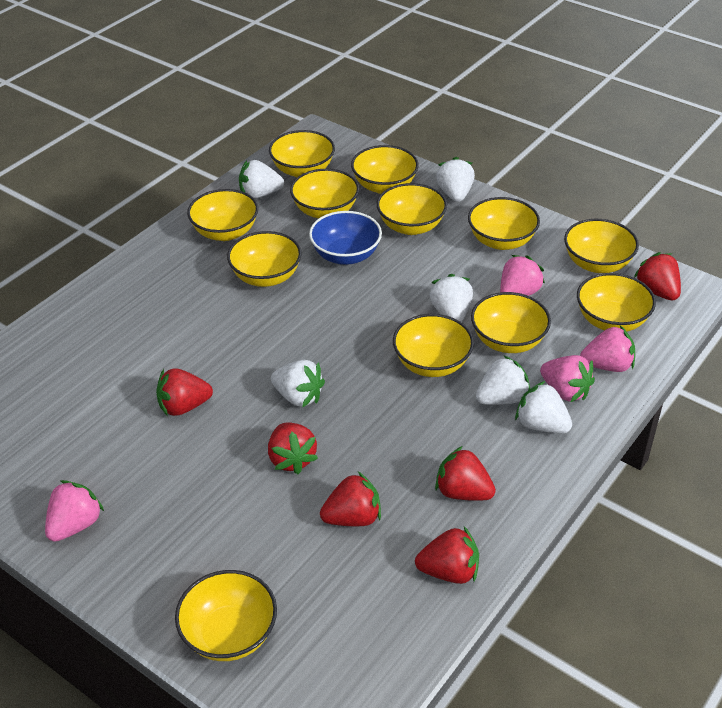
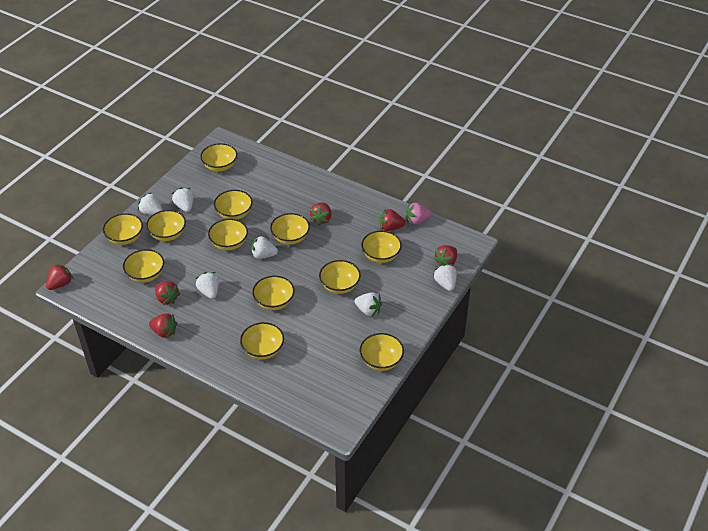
blue bowl: [309,211,382,265] = 1 -> none = 0
pink strawberry: [45,480,104,542] [500,255,545,296] [540,355,595,402] [580,326,635,372] = 4 -> [406,203,432,225] = 1

